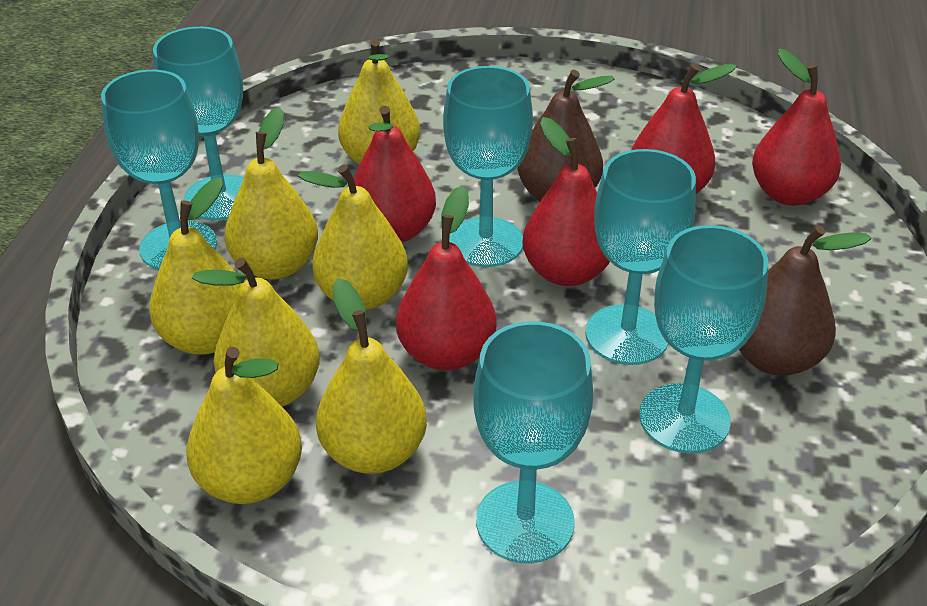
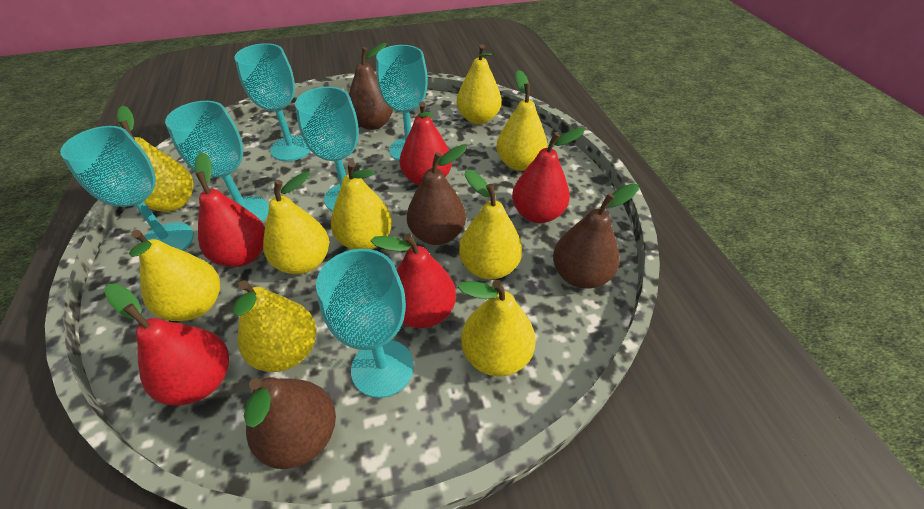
brown pear: [517,70,615,201] [739,225,872,376] = 2 -> [244,377,336,469] [349,43,393,130] [407,145,467,245] [553,183,639,289] = 4
yellow pear: [149,177,242,355] [186,347,302,504] [192,258,320,407] [225,107,318,279] [298,164,408,310] [316,278,427,474] [338,39,420,164] = 7 -> [117,106,193,212] [129,230,220,321] [232,280,317,372] [263,172,329,274] [331,161,392,250] [457,44,502,124] [458,280,536,377] [459,170,522,280] [496,70,547,171] = 9

